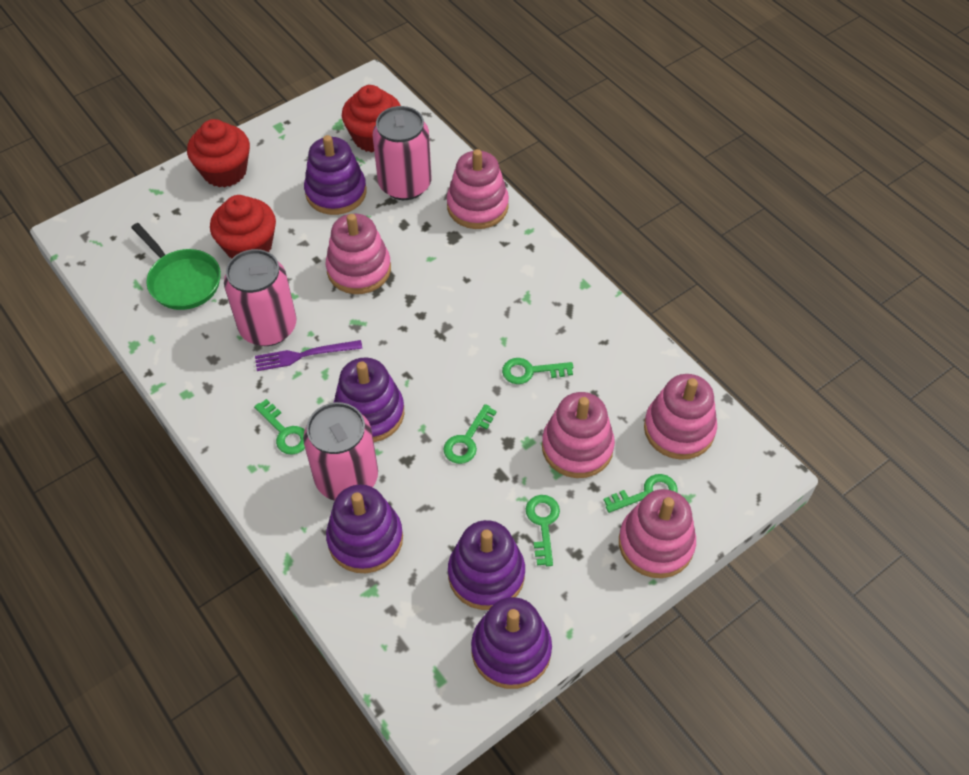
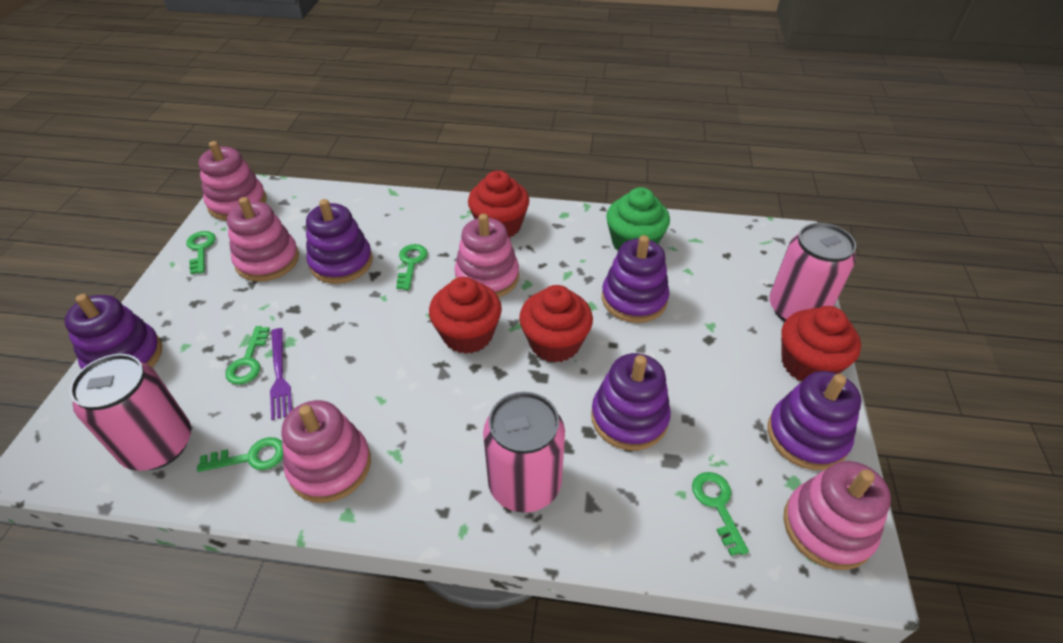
green cupcake: none = 0 -> [606,187,670,250] = 1
green pan: [131,223,221,310] = 1 -> none = 0
red cupcake: [187,119,250,187] [210,195,276,259] [342,85,401,153] = 3 -> [429,277,502,354] [468,170,529,238] [519,285,593,362] [781,306,861,381] = 4

